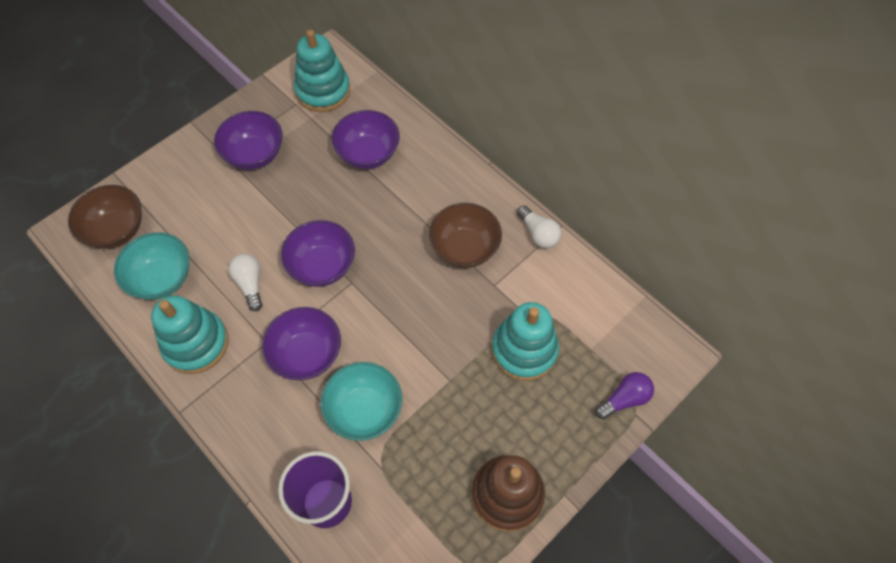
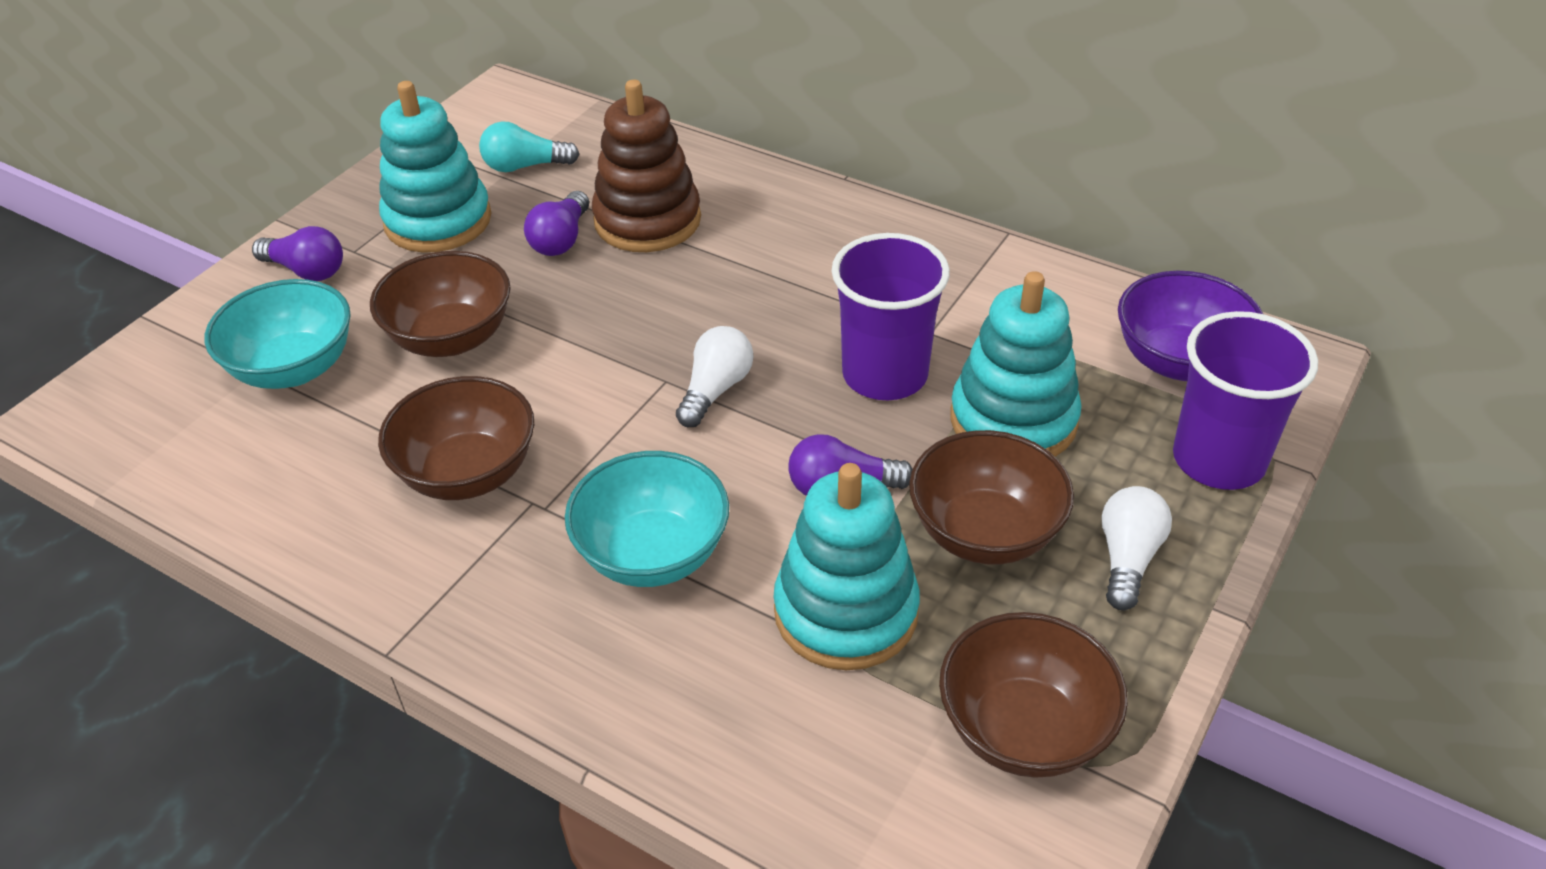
brown bowl: [68,185,142,249] [429,203,502,268] = 2 -> [370,251,511,357] [378,376,534,500] [909,430,1074,564] [939,612,1128,778] = 4
purple bowl: [214,111,283,170] [262,307,341,380] [281,220,355,287] [332,110,400,169] = 4 -> [1118,271,1263,381] = 1
purple cup: [278,451,352,528] = 1 -> [832,233,950,400] [1173,311,1318,490] = 2
purple light bulb: [595,372,654,420] = 1 -> [252,226,343,281] [524,191,589,256] [788,434,913,496] = 3
turquoise light bulb: none = 0 -> [479,121,580,172] = 1

